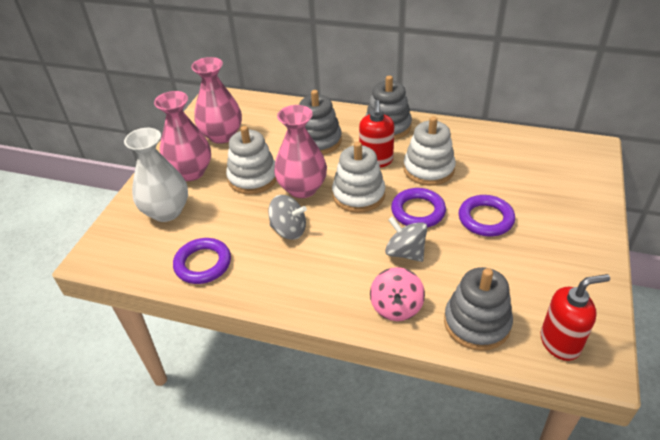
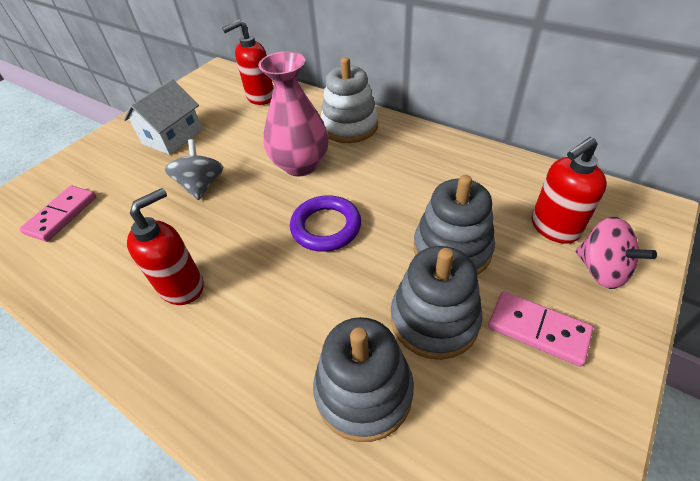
grey spinning top: [268,195,307,240] [385,216,427,262] = 2 -> [164,139,223,200] = 1
pink domino: none = 0 -> [19,186,97,242] [488,291,593,367] = 2
pink vase: [154,91,211,181] [191,57,242,144] [274,105,327,198] = 3 -> [258,51,329,176] = 1
purple ring: [173,238,231,284] [391,188,446,227] [459,195,515,236] = 3 -> [290,195,361,252] = 1
red soap dispenser: [359,100,394,167] [540,274,610,361] = 2 -> [127,188,204,305] [222,19,273,105] [532,137,607,244] = 3
white house: none = 0 -> [124,79,202,155] = 1
white stacking toy: [226,126,277,194] [332,142,385,213] [403,116,456,186] = 3 -> [321,57,378,143] = 1
white vase: [124,128,188,222] = 1 -> none = 0

